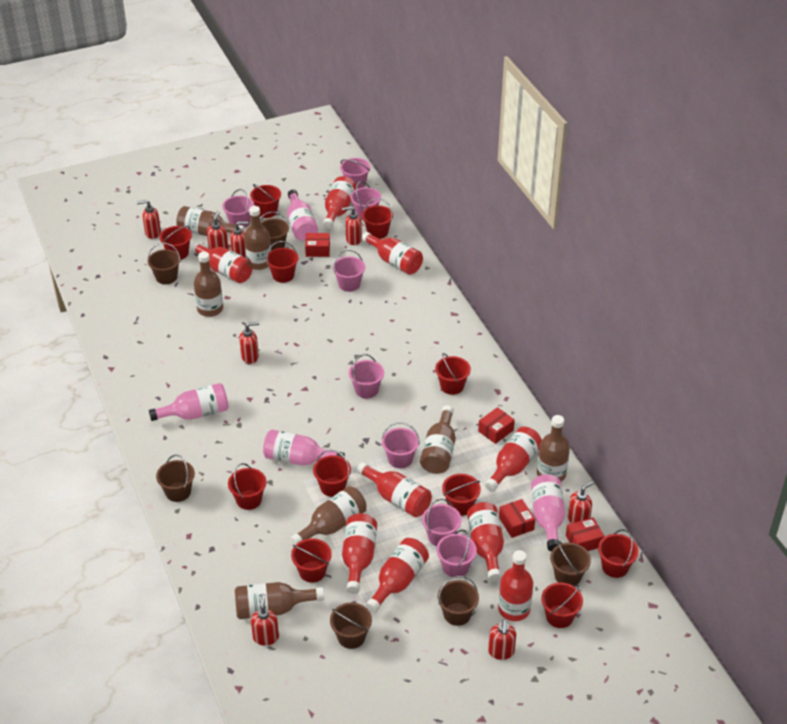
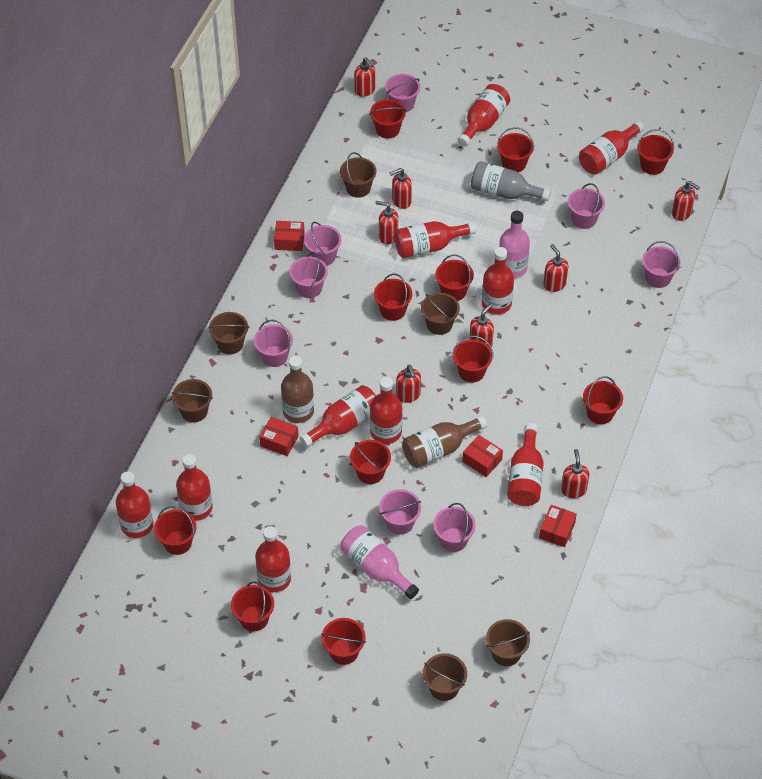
brown bottle: [176,206,245,236] [194,252,223,317] [235,582,324,619] [244,206,271,270] [290,486,367,545] [420,405,456,474] [537,415,570,482] = 7 -> [281,356,314,423] [402,416,487,468] = 2
grey bottle: none = 0 -> [471,161,551,201] = 1
pink bottle: [149,383,229,421] [263,430,345,466] [287,190,318,241] [531,474,565,552] = 4 -> [341,525,419,599] [499,211,530,278] = 2
red bottle: [191,242,253,283] [323,176,356,229] [342,513,377,594] [357,462,432,517] [361,232,423,275] [366,538,429,613] [467,502,504,582] [485,427,542,492] [498,550,533,621] = 9 -> [116,471,153,538] [176,454,213,521] [255,526,291,592] [300,385,376,447] [370,377,403,444] [394,221,476,258] [458,84,510,147] [482,247,514,314] [507,423,544,506] [579,121,644,175] = 10

